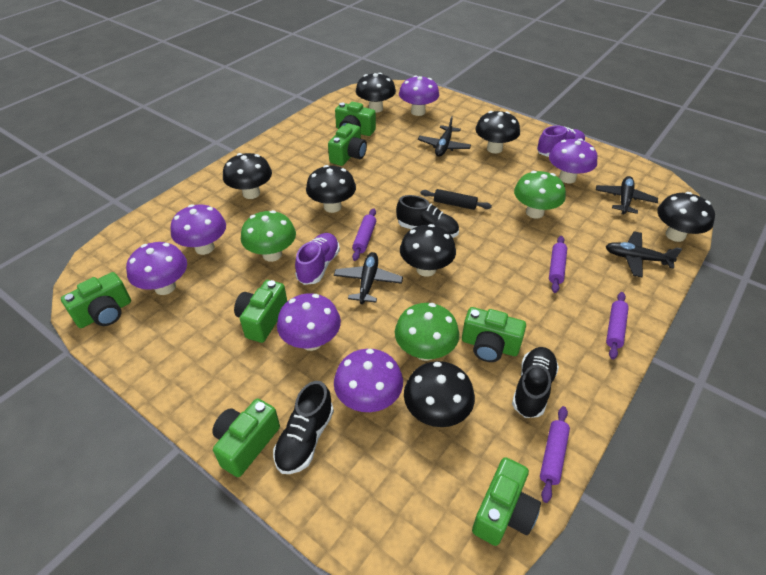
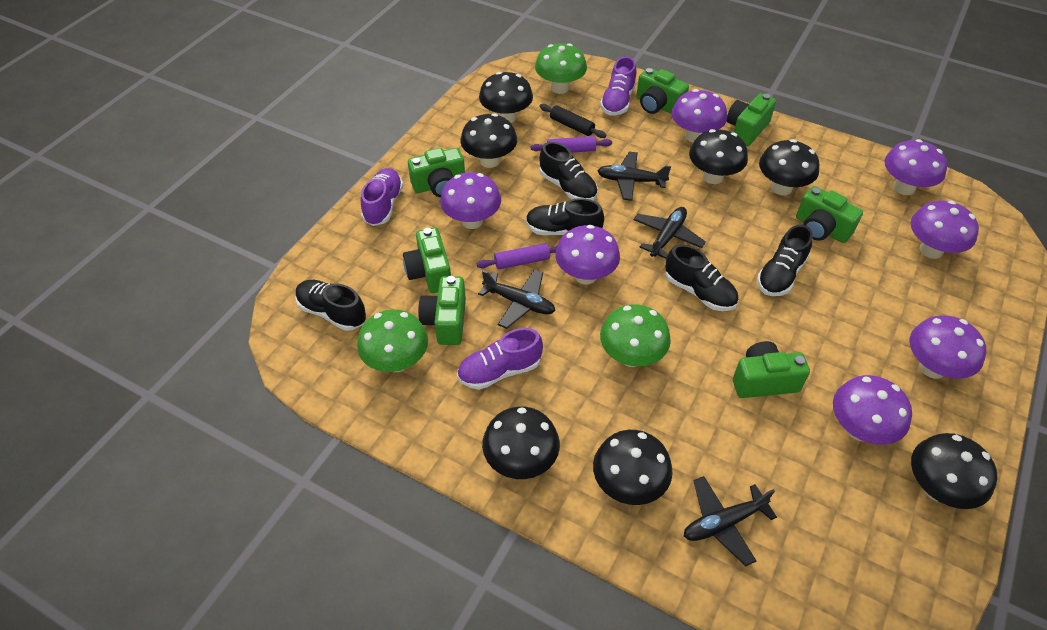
black shoe: [273,381,334,474] [396,195,459,238] [512,347,559,418] = 3 -> [295,280,366,331] [526,198,604,235] [540,142,598,201] [665,244,738,311] [757,225,813,296] = 5
purple mushroom: [126,242,187,295] [170,204,226,255] [277,293,341,351] [334,349,403,412] [399,75,439,116] [549,138,598,183] = 6 -> [440,172,501,229] [555,225,620,284] [671,89,727,143] [833,375,912,445] [884,139,947,195] [910,315,987,379] [911,201,979,259] = 7
purple rolling pin: [352,208,376,261] [540,406,570,503] [549,236,567,293] [606,292,629,359] = 4 -> [477,243,558,269] [531,136,612,153] = 2
purple shoe: [295,233,340,285] [537,126,585,157] = 2 -> [361,168,403,226] [457,328,543,390] [600,56,636,116] = 3

